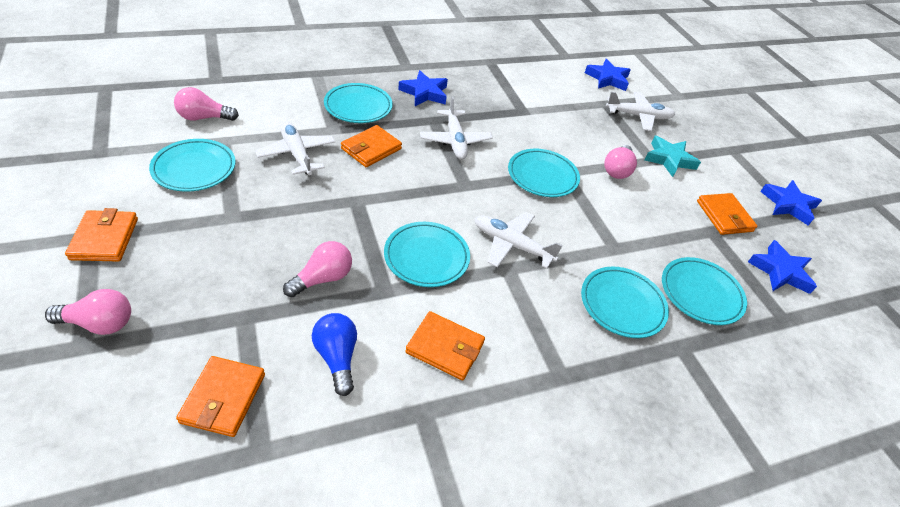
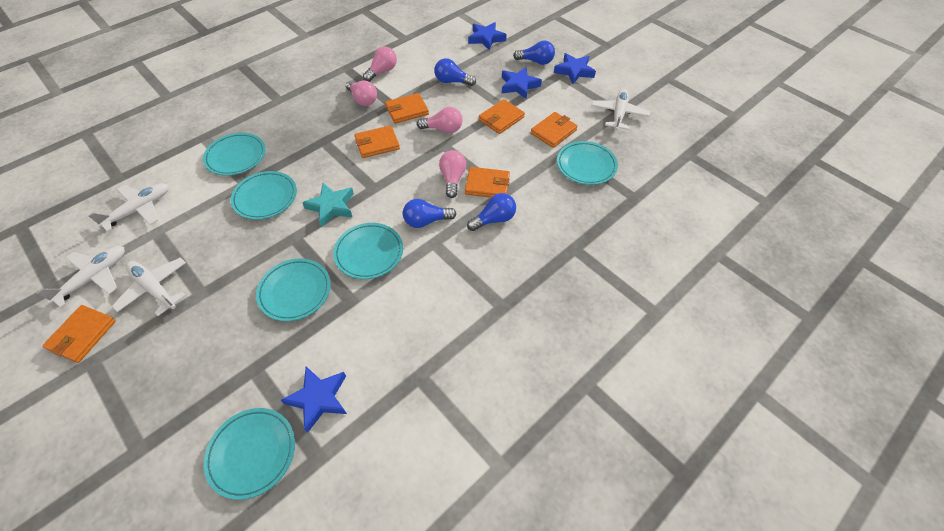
blue light bulb: [312,313,357,396] = 1 -> [403,199,456,228] [434,58,476,86] [467,193,516,231] [513,41,555,65] = 4
orange wallet: [65,208,138,262] [176,356,265,437] [341,125,402,167] [405,311,485,380] [697,193,758,235] = 5 -> [42,305,116,363] [354,125,400,158] [385,93,429,124] [465,167,510,198] [479,99,525,134] [531,112,578,148] = 6

